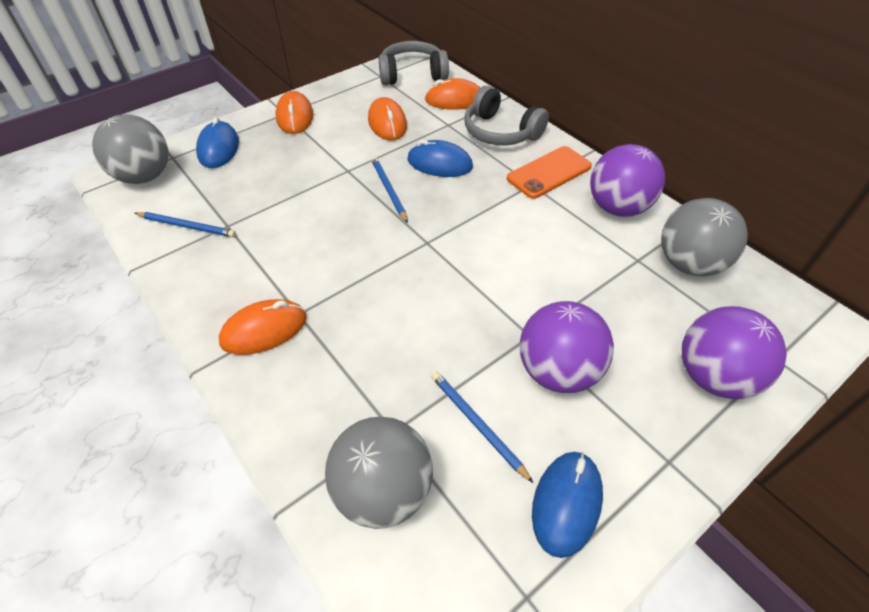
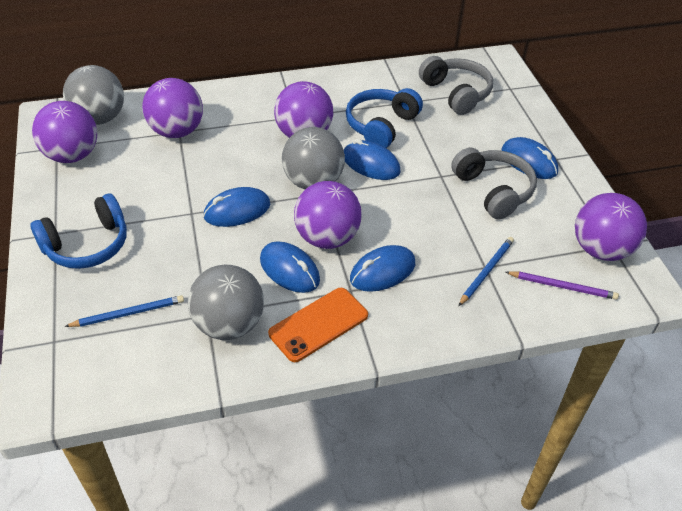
blue headphones: none = 0 -> [30,194,127,269] [346,88,423,148] = 2
blue mouse: [196,117,239,168] [407,139,473,177] [532,452,603,558] = 3 -> [203,187,270,227] [260,241,320,293] [344,139,400,180] [350,245,415,292] [501,137,558,179] = 5
blue pencil: [135,212,236,237] [371,156,408,223] [431,372,533,483] = 3 -> [64,295,184,327] [459,237,514,306] = 2
orange mouse: [219,299,307,355] [275,91,313,134] [368,97,407,140] [425,78,480,110] = 4 -> none = 0
purple ball: [520,301,614,393] [590,144,665,217] [682,306,787,399] = 3 -> [32,101,97,163] [142,78,203,138] [274,81,333,138] [294,181,362,249] [575,193,647,261] = 5
purple pencil: none = 0 -> [505,271,619,300] = 1

